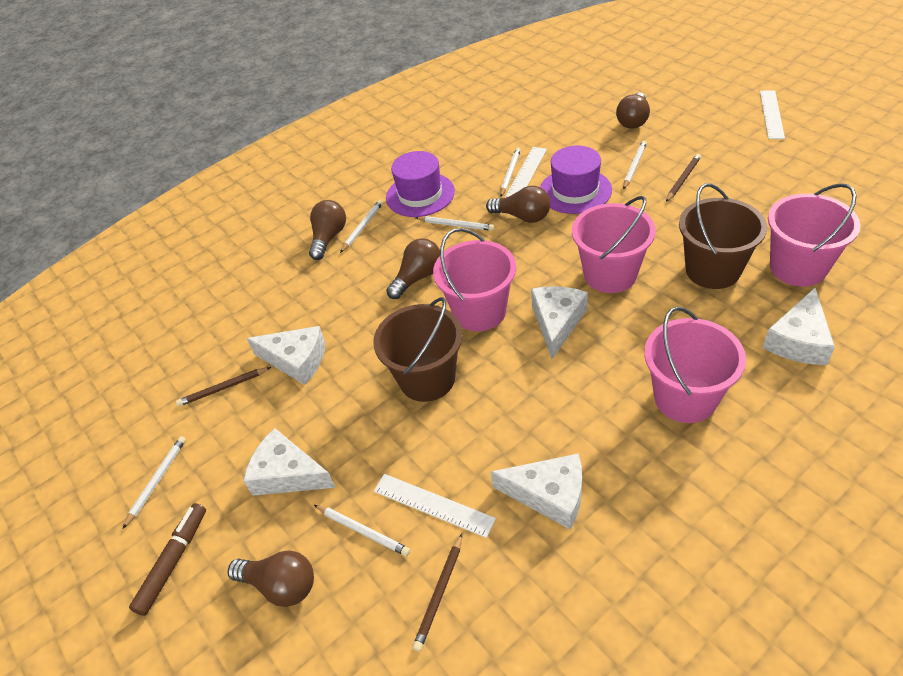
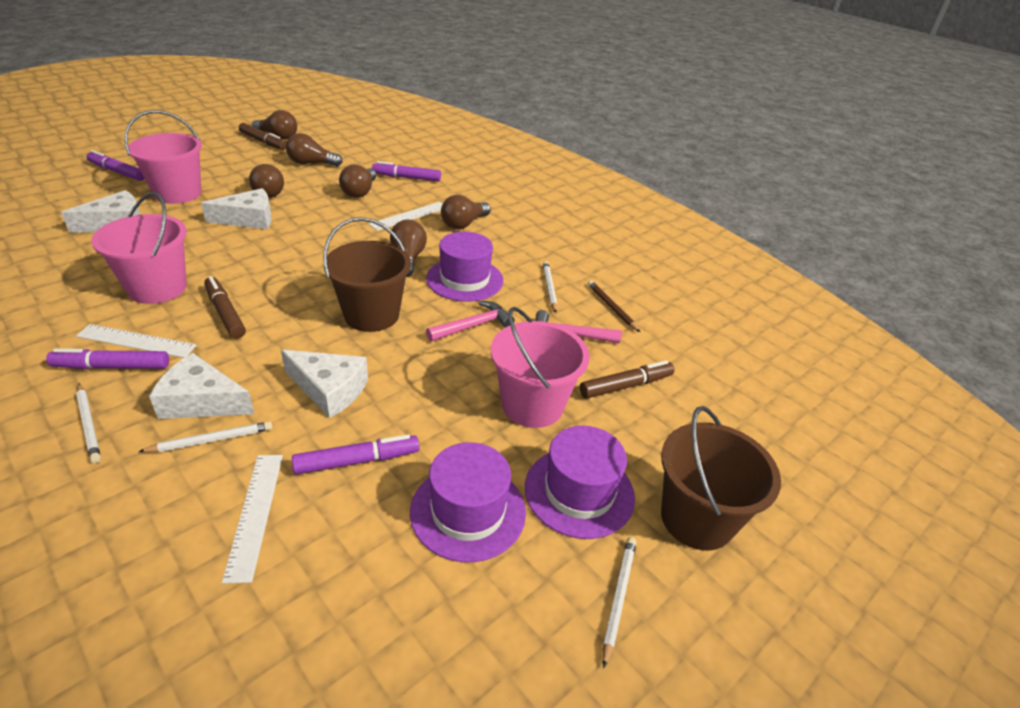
brown light bulb: [227,550,314,607] [309,200,346,260] [386,238,440,299] [486,186,550,223] [616,93,650,129] = 5 -> [249,164,284,198] [252,110,297,140] [286,133,343,166] [339,165,376,198] [390,219,427,277] [441,195,491,229] = 6
brown marker: [129,503,206,616] = 1 -> [204,276,246,339] [239,123,286,150] [580,360,675,399] = 3
brown pencil: [176,367,271,407] [413,534,462,652] [666,154,701,202] = 3 -> [588,280,640,332] = 1
pink bucket: [433,228,516,331] [572,196,656,293] [644,306,746,423] [768,183,861,286] = 4 -> [91,192,187,304] [124,110,202,204] [491,307,590,428] = 3
pink hammer: none = 0 -> [426,301,515,342] [536,310,622,343] = 2
purple hat: [386,151,455,217] [540,146,612,214] = 2 -> [410,442,526,562] [426,232,503,302] [525,426,635,539] = 3
purple marker: none = 0 -> [46,348,169,369] [86,150,145,181] [292,434,419,474] [372,161,441,182] = 4
white cheese: [243,428,336,496] [246,326,325,385] [491,454,582,530] [531,286,588,359] [763,288,835,365] = 5 -> [61,190,141,233] [149,353,255,419] [201,188,272,229] [281,350,368,418] = 4
white pencil: [123,436,186,529] [314,505,410,556] [340,200,383,253] [416,216,494,231] [500,148,521,197] [623,140,647,189] = 6 -> [76,383,101,463] [138,421,273,452] [543,261,557,313] [603,537,637,668] = 4

